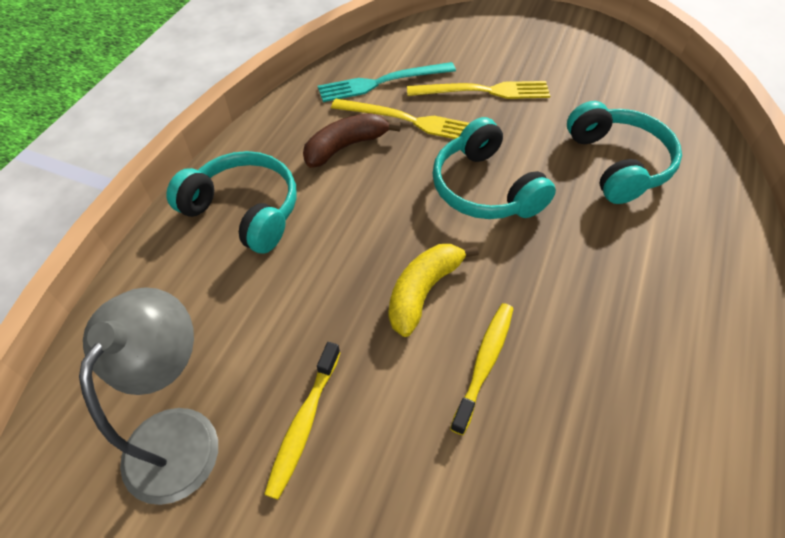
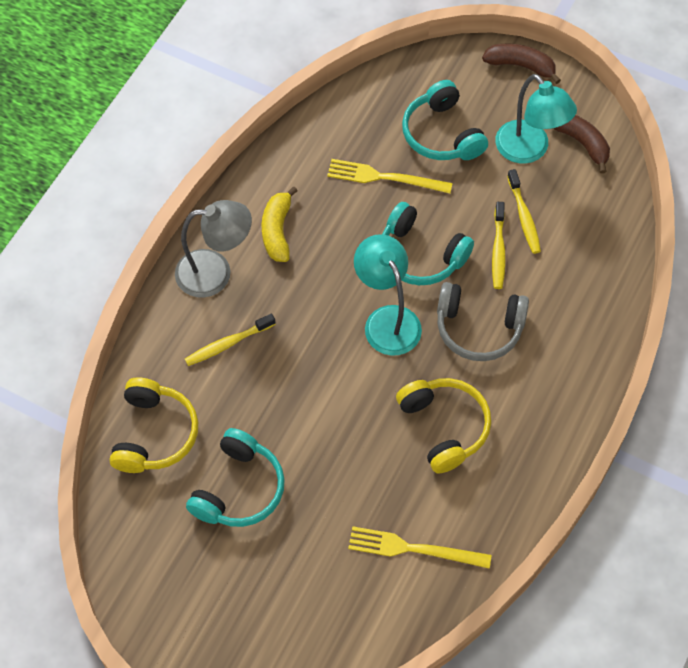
brown banana: [303,113,401,168] = 1 -> [482,44,561,84] [553,115,610,174] = 2
grey headphones: none = 0 -> [437,282,529,361] = 1
turquoise fork: [318,62,456,102] = 1 -> none = 0
turquoise lamp: none = 0 -> [354,234,422,356] [495,74,577,164] = 2
yellow headphones: none = 0 -> [109,377,198,473] [396,378,491,474] = 2
yellow toothbrush: [264,342,341,500] [450,303,513,435] = 2 -> [185,313,276,366] [492,202,506,289] [507,169,541,254] = 3

